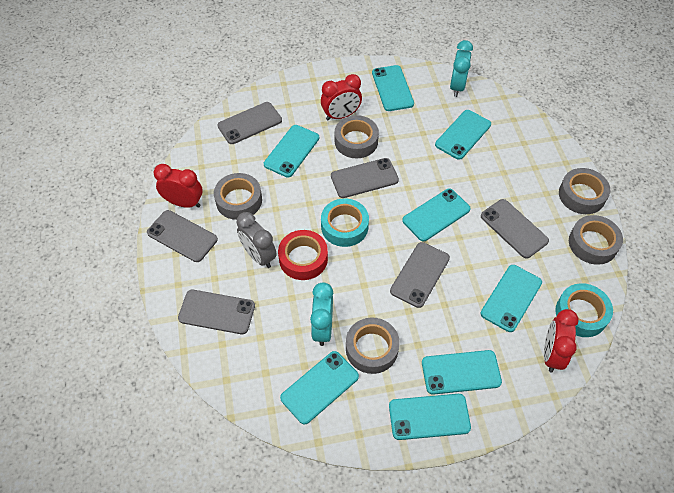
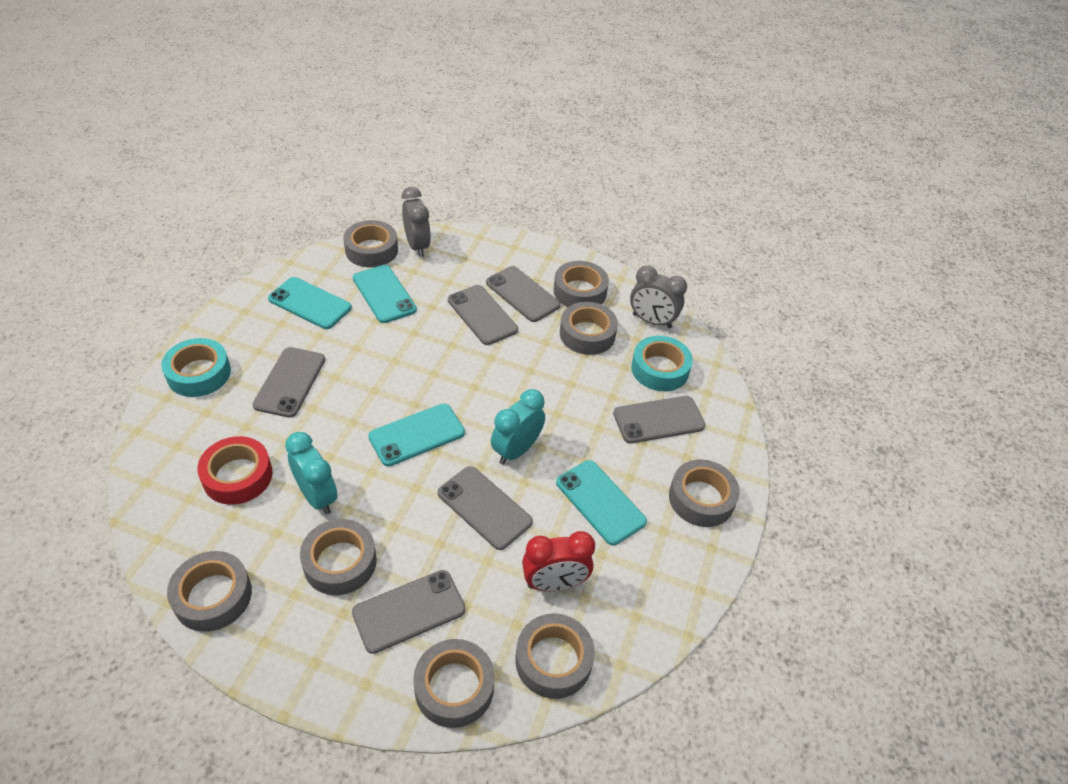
grey clock: [236,212,277,268] = 1 -> [402,187,431,257] [630,266,687,329] = 2
grey tape: [214,173,262,220] [335,115,379,158] [346,318,400,374] [559,168,610,214] [569,215,623,265] = 5 -> [167,551,252,632] [300,519,377,595] [343,220,398,267] [413,639,495,728] [515,613,595,699] [553,261,609,307] [560,302,618,355] [669,459,740,527] = 8
red clock: [154,164,203,208] [321,74,362,120] [544,309,579,372] = 3 -> [522,531,595,591] = 1
turquoise phone: [264,125,319,178] [280,351,359,425] [372,65,414,111] [389,394,471,440] [402,189,471,241] [422,350,502,395] [435,110,491,160] [481,265,542,332] = 8 -> [268,277,352,329] [353,265,417,323] [368,403,465,466] [556,460,647,545] = 4

